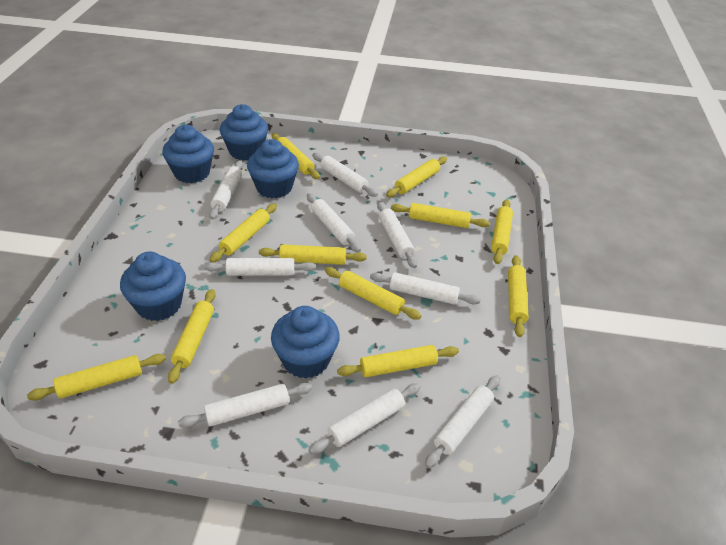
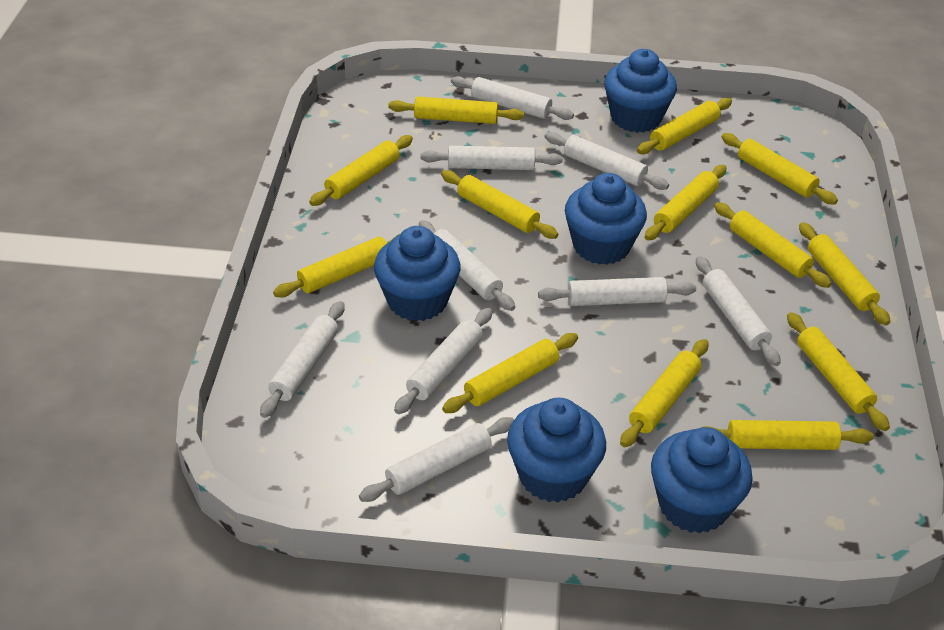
yellow rolling pin: [27,354,166,401] [168,289,216,384] [210,203,277,262] [259,244,367,265] [272,133,320,179] [325,267,421,320] [337,345,459,377] [386,156,447,197] [391,203,490,228] [491,199,513,264] [508,255,529,337] = 11 -> [273,234,400,297] [309,135,413,206] [388,97,524,124] [441,170,558,239] [442,333,578,413] [620,339,708,447] [637,98,732,154] [645,165,726,240] [704,420,873,450] [714,202,832,288] [722,133,838,205] [787,312,890,431] [799,222,890,325] = 13

